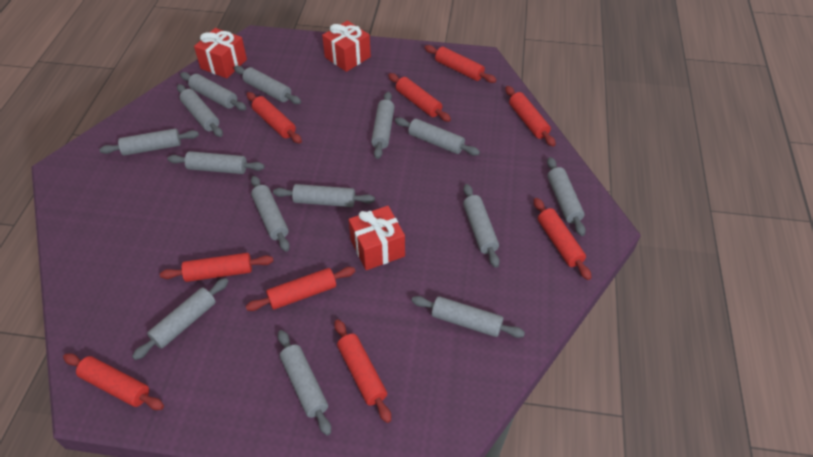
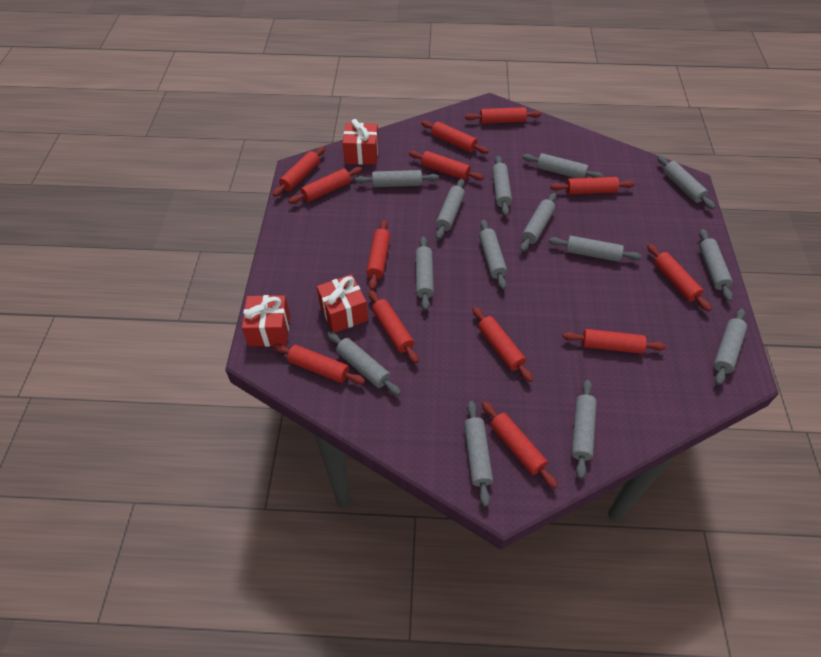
red rolling pin: [63,353,164,410] [160,253,273,282] [246,267,355,311] [247,92,302,144] [334,319,391,423] [388,73,451,122] [425,45,497,83] [505,86,556,147] [534,198,592,280] = 9 -> [273,147,325,197] [273,343,365,385] [288,167,362,204] [367,220,390,290] [369,290,419,364] [409,151,484,181] [421,121,489,154] [465,107,541,124] [472,307,533,382] [482,401,558,489] [550,177,635,194] [563,329,666,354] [647,244,711,312] = 13

